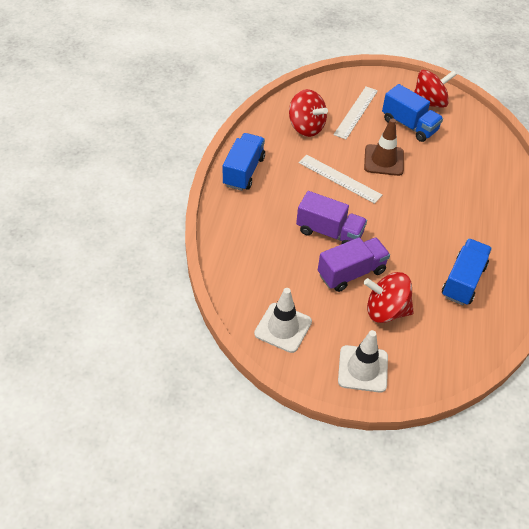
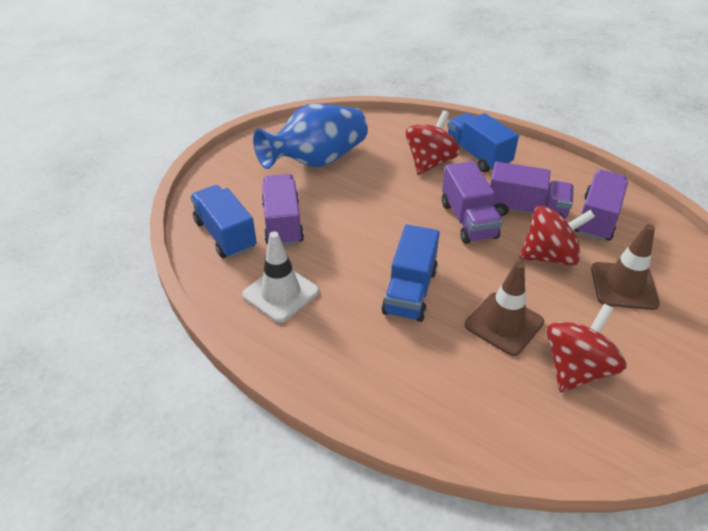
blue vase: none = 0 -> [253,103,368,169] = 1
brown traffic cone: [364,119,404,176] = 1 -> [465,261,544,356] [591,224,660,310] = 2
purple truck: [296,191,367,244] [318,237,390,292] = 2 -> [262,174,304,246] [442,161,503,244] [490,162,574,218] [574,170,628,241] = 4
white ruler: [299,155,382,204] [334,86,378,139] = 2 -> none = 0
white traffic cone: [254,288,312,353] [338,330,388,393] = 2 -> [242,231,319,323] = 1

